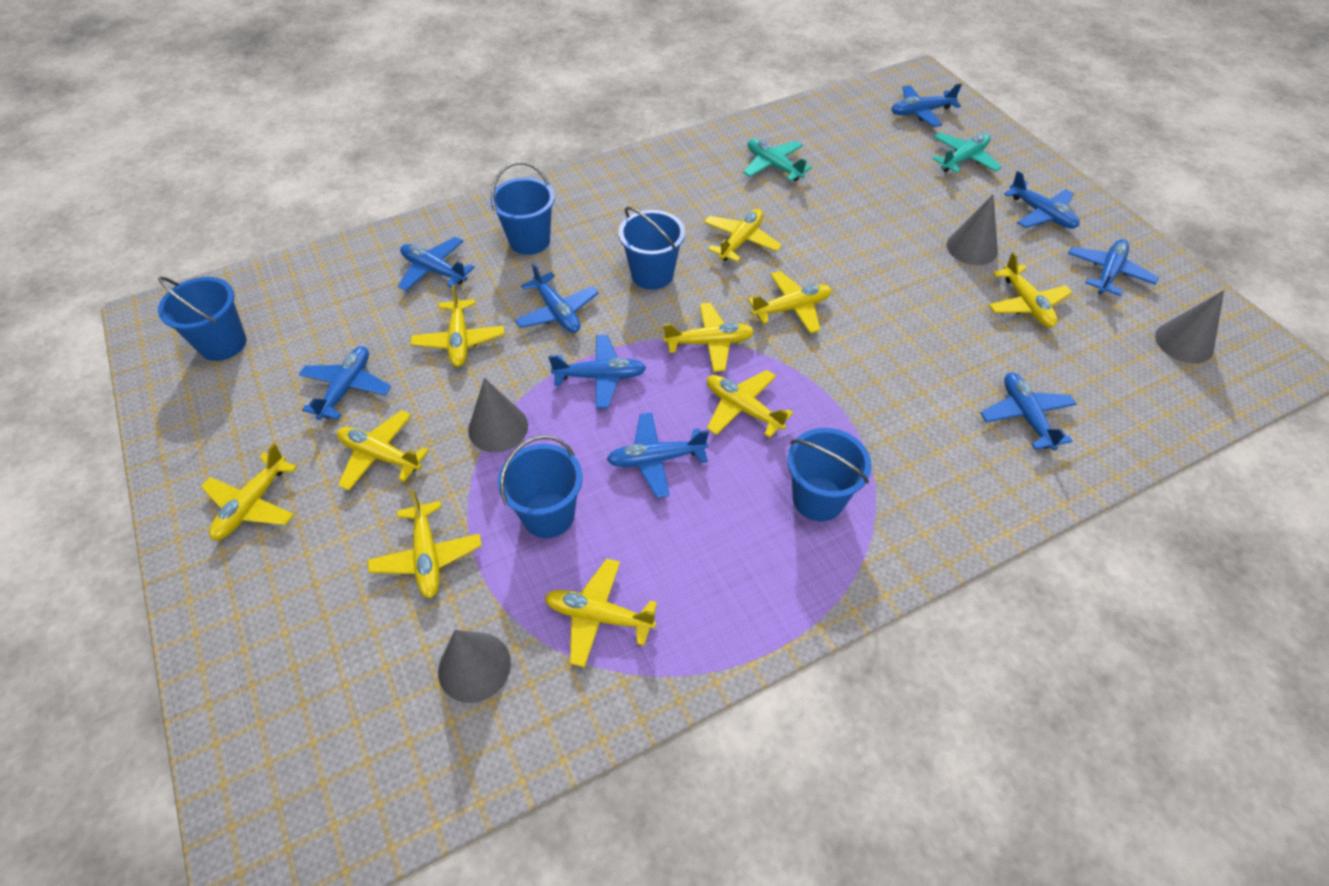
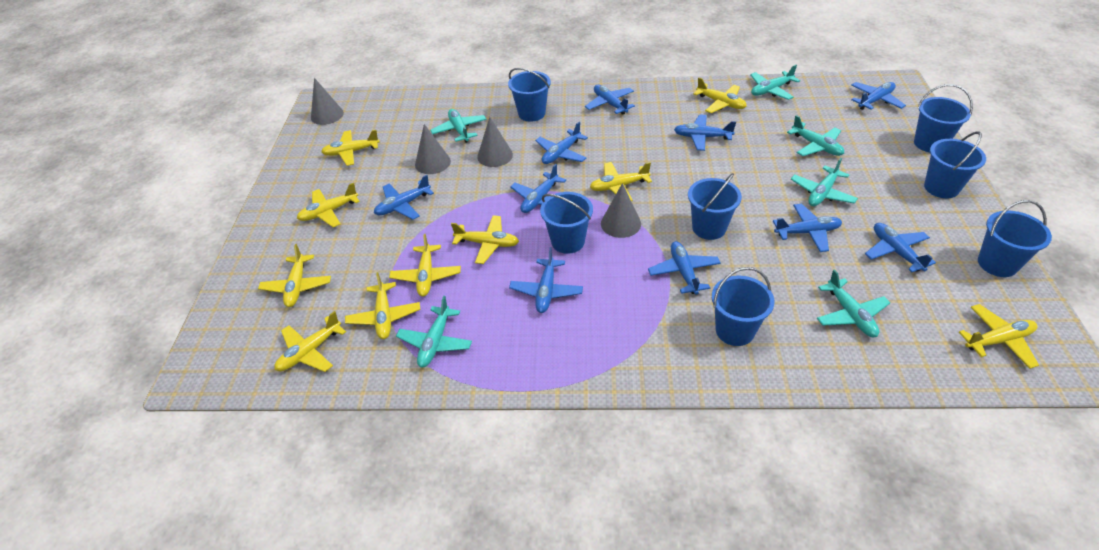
blue bucket: [158,277,247,361] [490,162,555,255] [498,435,583,538] [618,207,685,290] [787,428,872,522] = 5 -> [508,68,551,122] [540,192,593,254] [688,173,742,240] [712,267,775,346] [914,84,973,152] [924,131,986,198] [978,200,1052,277] = 7
blue plane: [299,346,391,420] [398,237,475,291] [515,262,599,333] [549,335,646,409] [607,412,709,498] [891,84,962,127] [980,373,1077,451] [1004,171,1080,229] [1068,239,1159,296] = 9 -> [374,175,434,220] [509,247,583,313] [510,164,566,213] [535,122,588,164] [585,85,635,115] [648,241,721,295] [674,115,736,151] [773,204,842,252] [851,82,906,110] [865,223,936,273] = 10
turquoise plane: [743,139,812,181] [932,133,1002,173] = 2 -> [396,296,472,367] [430,109,487,143] [750,65,800,100] [787,115,844,156] [791,158,858,206] [817,269,890,337] = 6

